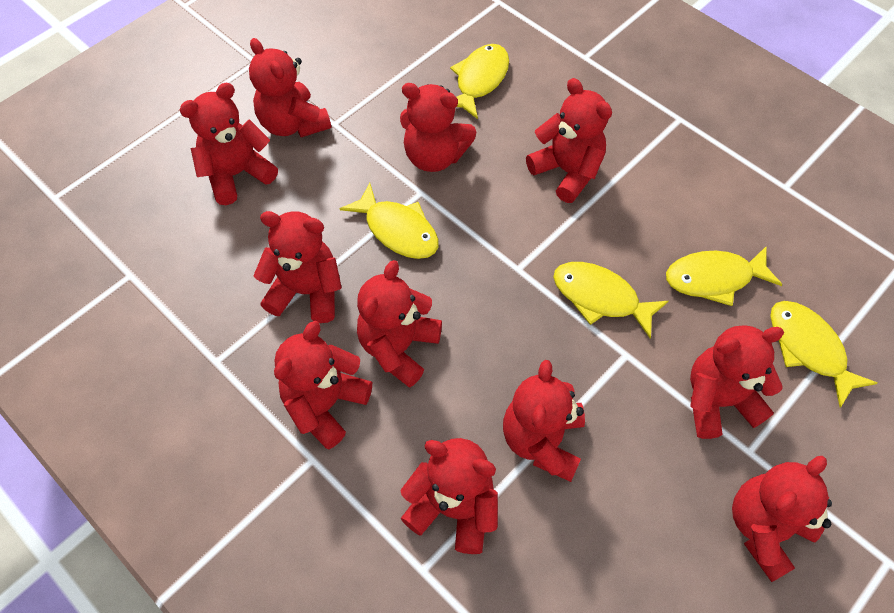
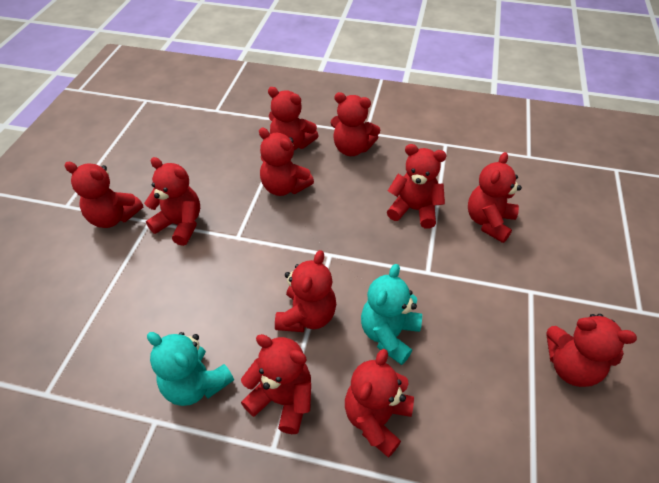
turquoise teddy bear: none = 0 -> [147,332,234,406] [361,264,422,365] = 2
yellow fish: [340,183,439,259] [450,44,509,119] [553,262,668,338] [666,246,783,306] [770,301,877,408] = 5 -> none = 0

